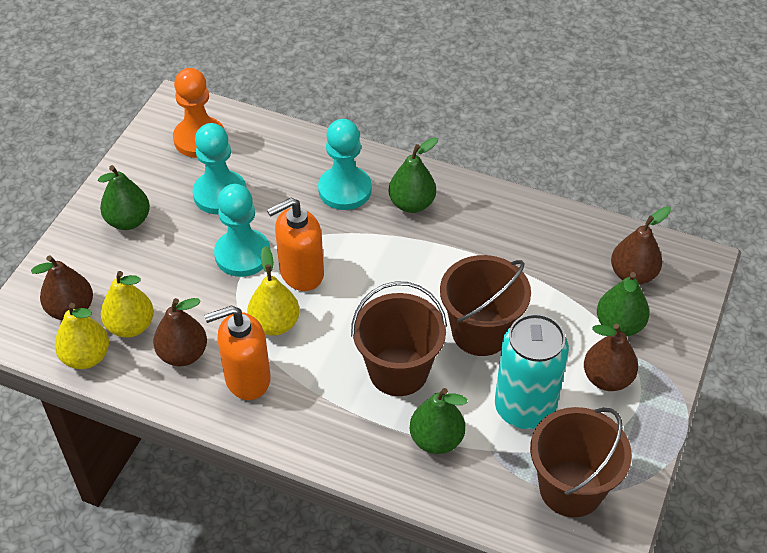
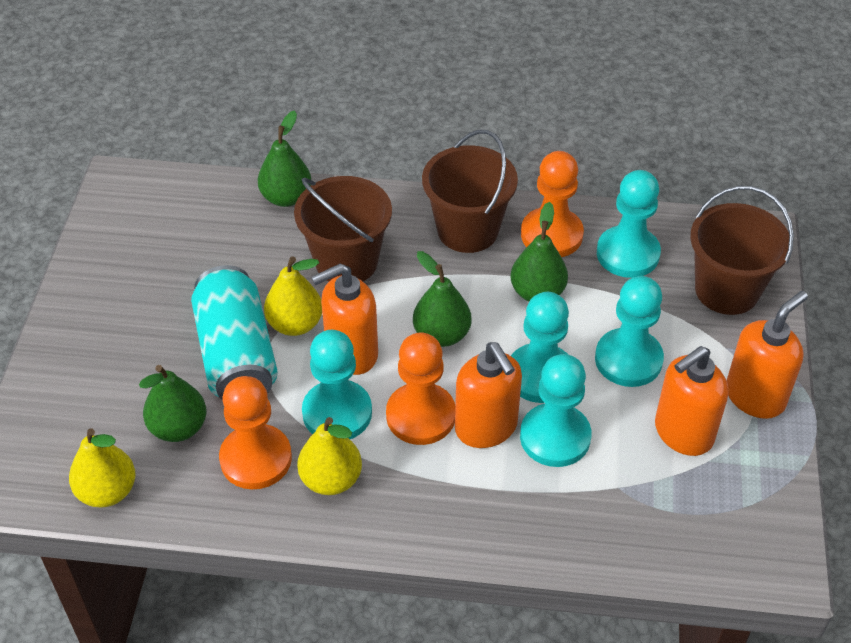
brown pear: [31,255,93,320] [153,298,207,366] [584,324,638,391] [611,206,671,285] = 4 -> none = 0
orange pawn: [173,68,224,158] = 1 -> [219,376,292,489] [386,332,455,445] [521,151,584,257] = 3
orange soap dispenser: [204,305,271,400] [267,198,324,291] = 2 -> [311,263,378,375] [455,342,522,448] [655,346,728,456] [727,291,808,419] = 4
turquoise pawn: [193,123,246,215] [214,184,270,277] [318,119,372,210] = 3 -> [302,330,372,439] [511,292,569,403] [520,354,592,467] [595,276,664,387] [597,170,661,278] = 5

